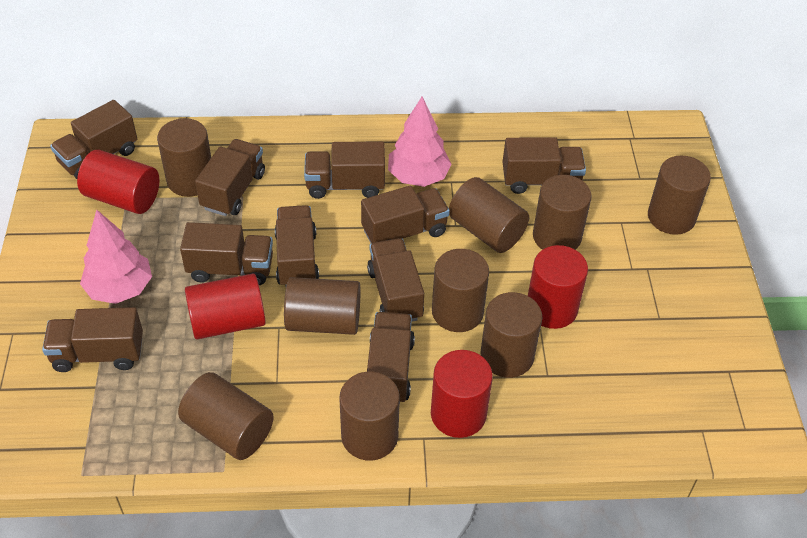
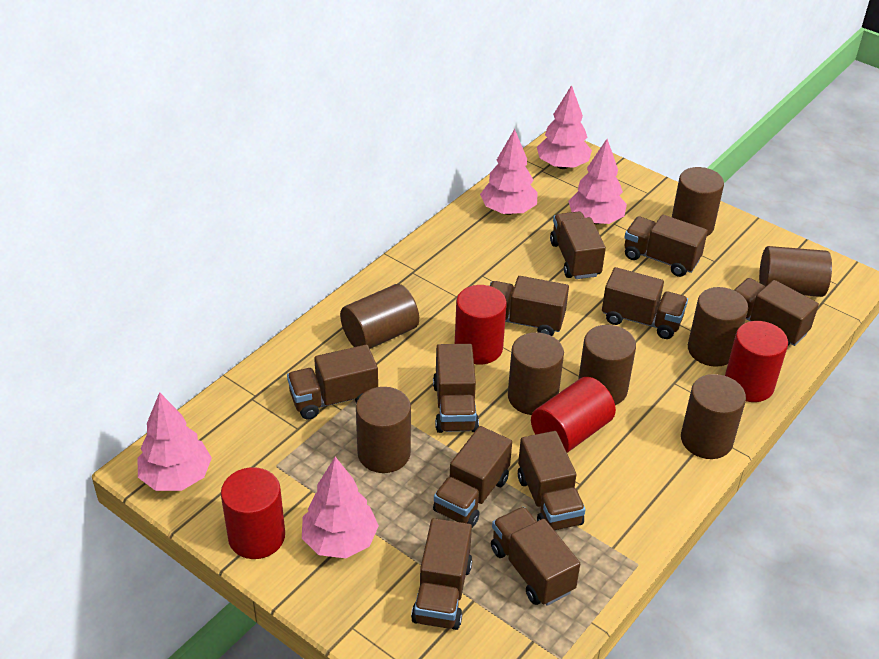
brown cylinder: [157,118,211,197] [178,372,274,460] [284,277,360,335] [339,372,400,461] [432,249,489,332] [449,177,529,253] [480,292,543,378] [533,175,592,250] [648,156,711,235] = 9 -> [340,284,419,349] [356,387,411,473] [508,332,564,415] [578,325,636,405] [672,167,724,236] [681,374,746,459] [688,287,748,367] [759,246,832,297] = 8
brown truck: [42,307,143,372] [50,100,137,179] [180,222,273,285] [195,139,265,216] [275,205,319,287] [304,142,385,199] [361,186,450,243] [367,238,424,321] [367,312,415,404] [503,137,586,194] = 10 -> [287,345,378,420] [411,518,472,630] [433,344,479,433] [433,426,512,528] [490,276,569,336] [491,507,580,606] [518,431,586,530] [550,212,606,279] [602,267,688,339] [624,215,708,277] [734,278,819,346] = 11
pink tree: [80,210,152,304] [388,96,452,187] = 2 -> [138,392,212,491] [302,457,379,558] [480,129,538,215] [537,85,592,169] [568,139,627,224] = 5

